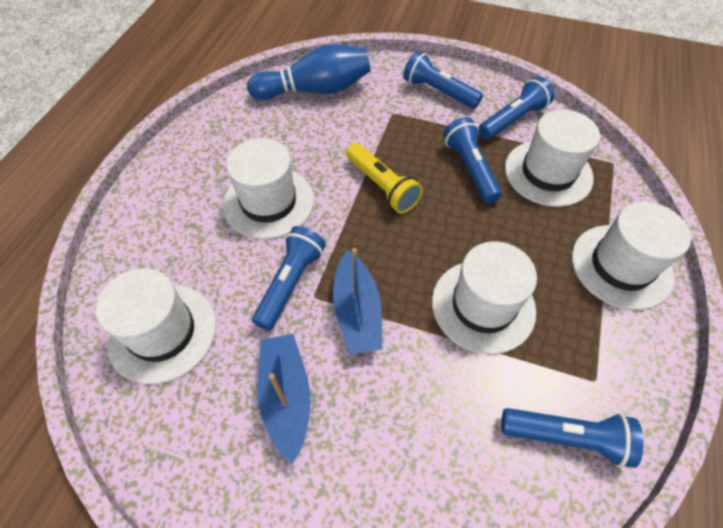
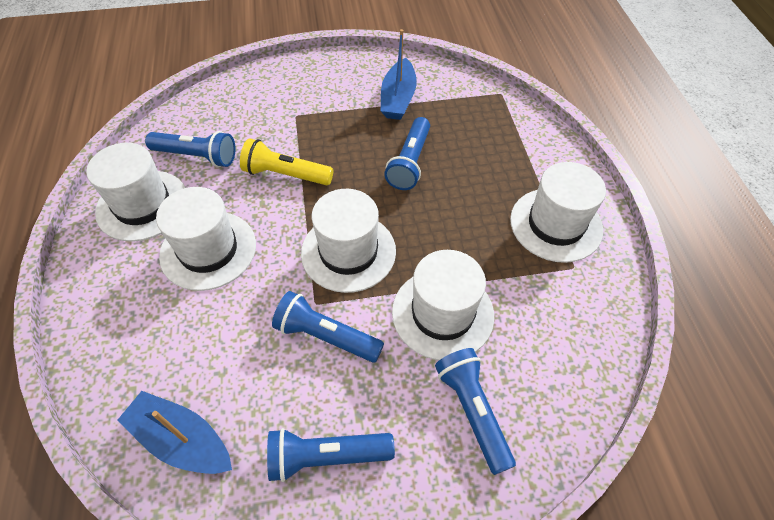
blue bowling pin: [247,44,370,100] = 1 -> none = 0

